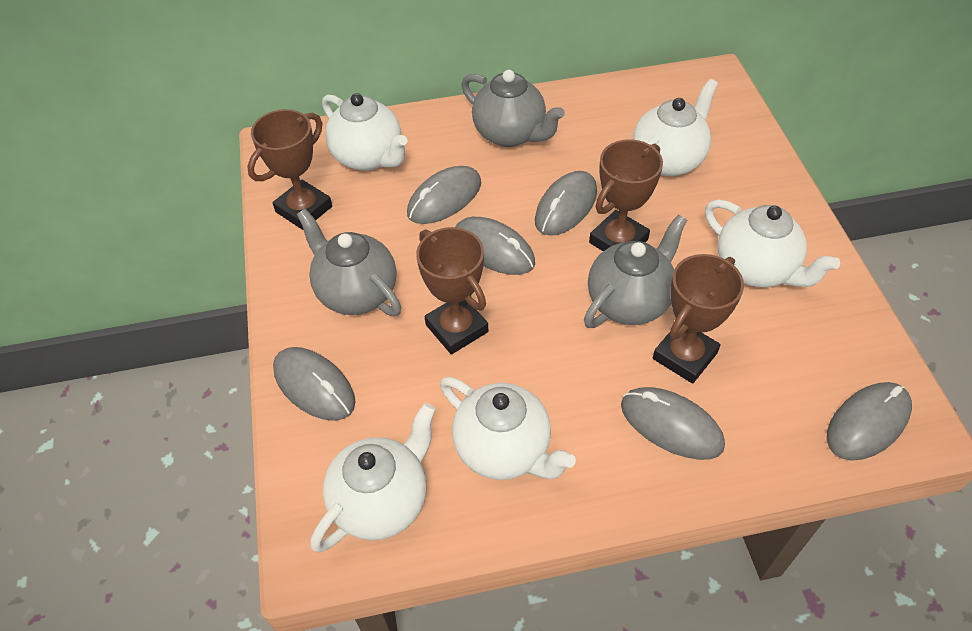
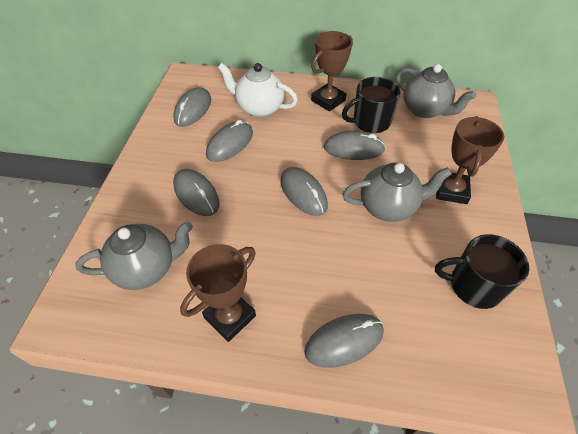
black mug: none = 0 -> [342,77,401,133] [435,234,529,309] = 2
brown trophy: [247,109,332,230] [416,227,488,354] [589,139,663,251] [653,254,744,384] = 4 -> [180,244,256,342] [311,31,353,112] [436,116,504,204] = 3
white teapot: [310,403,436,552] [322,93,408,171] [440,377,576,480] [633,79,718,176] [705,200,840,287] = 5 -> [218,63,298,117] = 1

